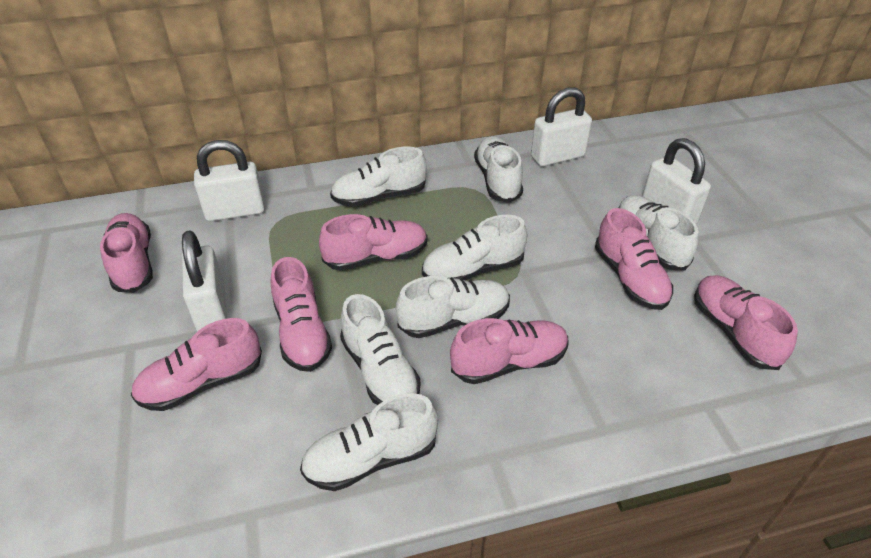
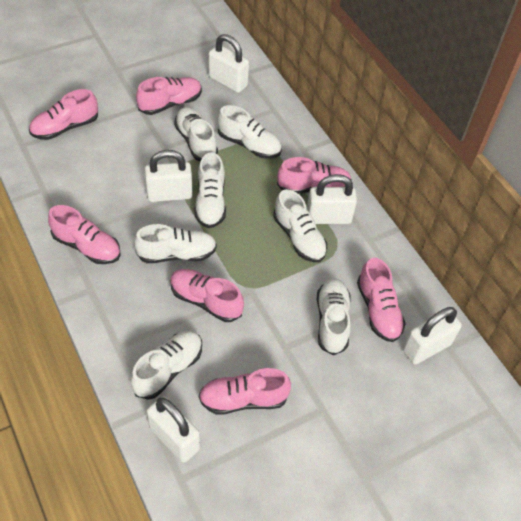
white padlock: [182,231,227,331] [194,140,265,221] [531,87,592,167] [642,138,711,224] = 4 -> [145,150,193,202] [147,396,200,462] [209,34,249,93] [307,174,357,224] [403,307,462,364] = 5

